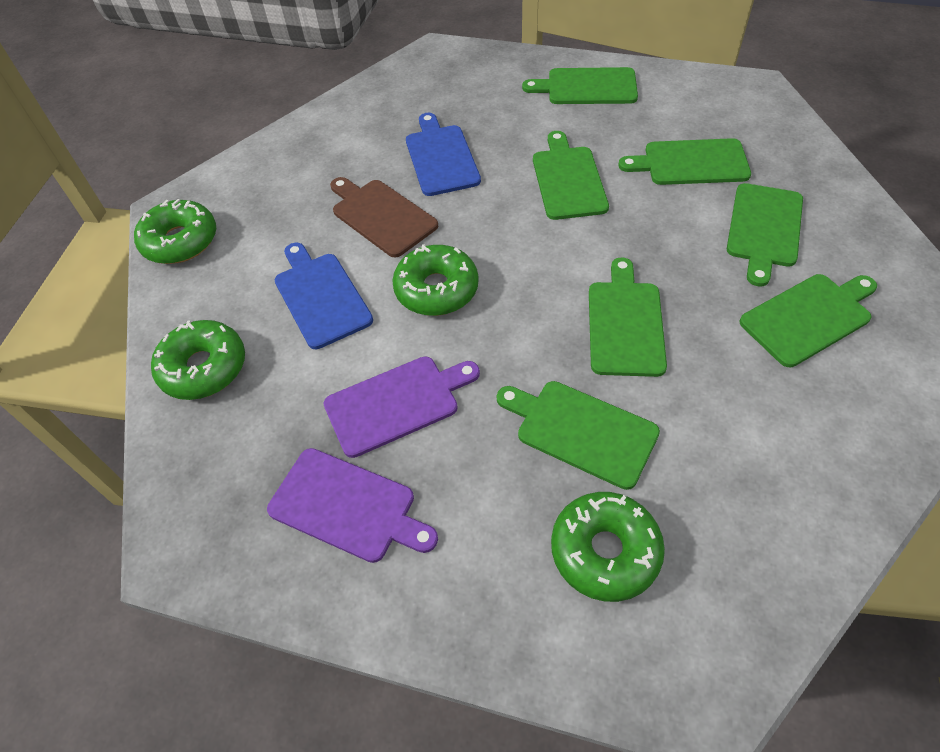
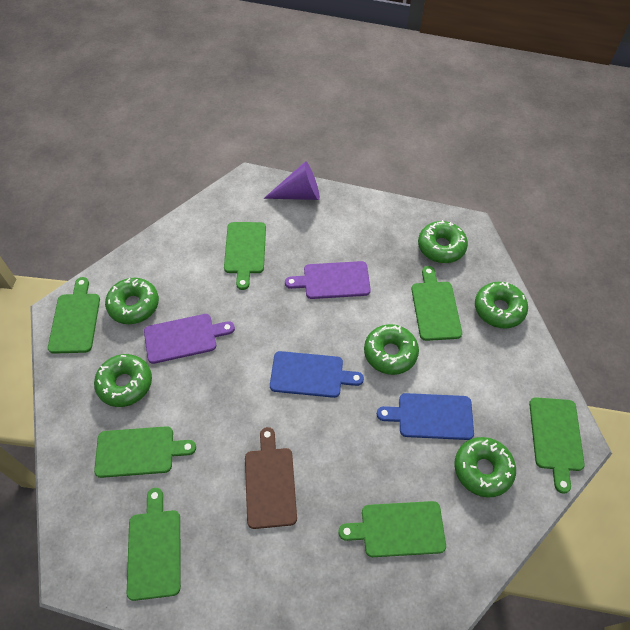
green donut: [134,199,216,264] [151,320,245,400] [392,245,479,316] [551,492,665,602] = 4 -> [94,354,152,407] [105,278,159,324] [364,324,419,375] [418,220,468,263] [454,437,516,498] [475,282,528,329] = 6
purple cone: none = 0 -> [264,161,320,200] = 1

